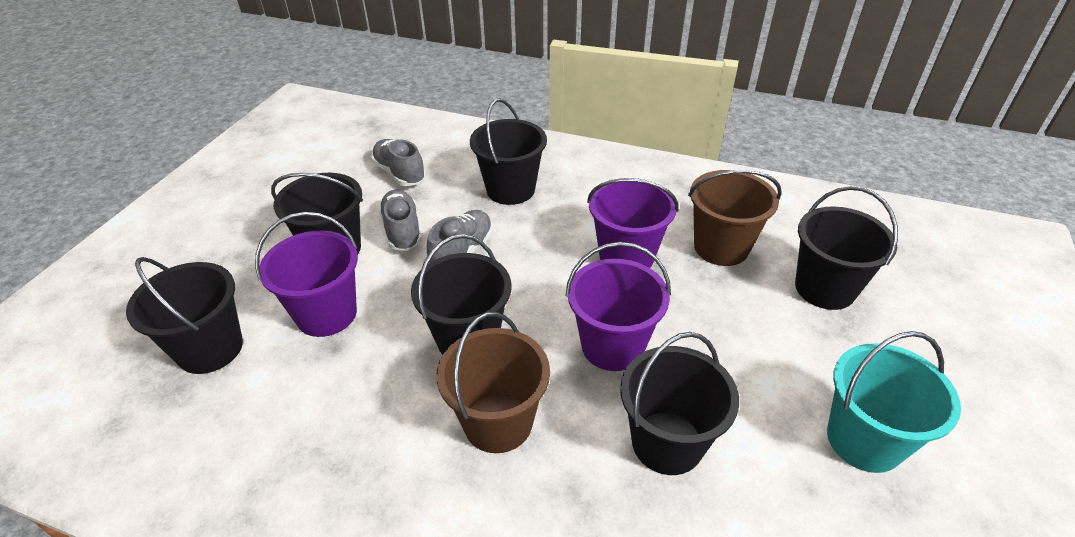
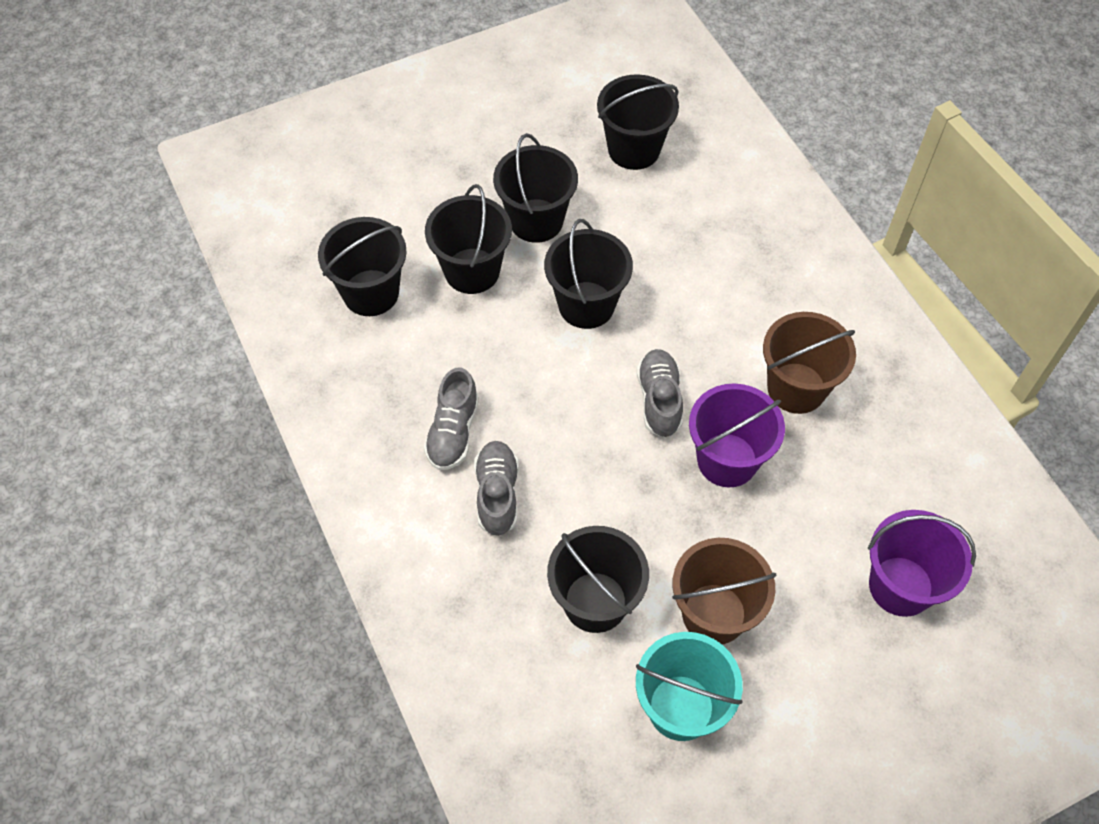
purple bucket: [255,212,358,337] [566,242,671,371] [587,178,679,268] = 3 -> [689,383,785,487] [868,510,976,617] = 2

